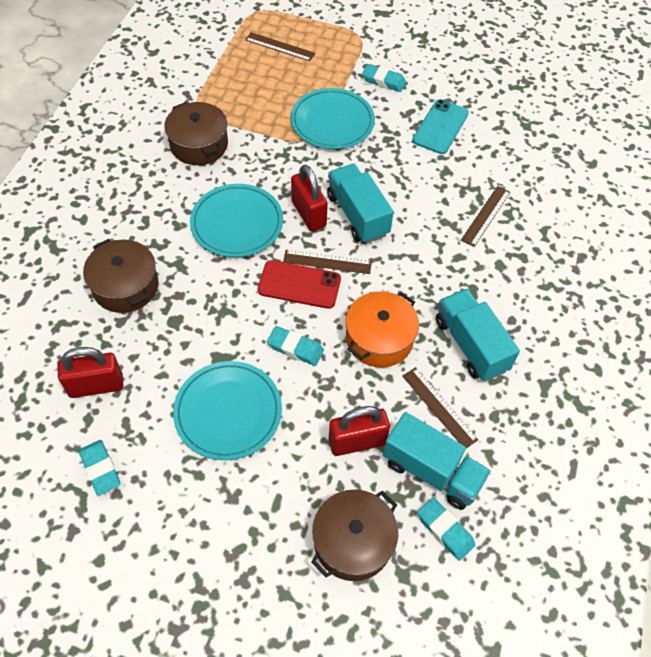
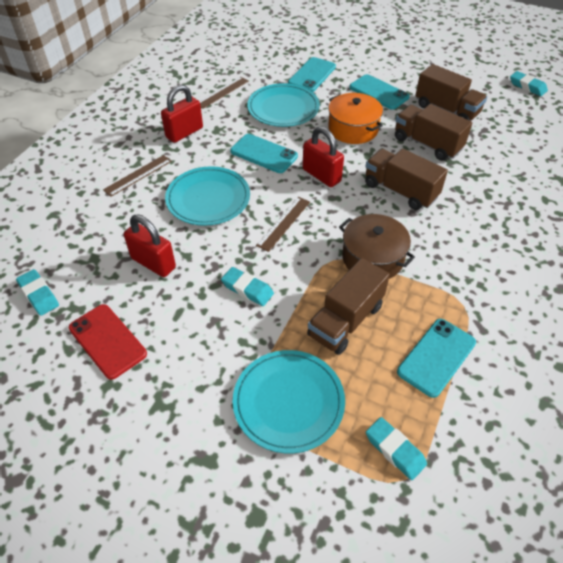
brown pot: [83,239,158,313] [164,102,228,165] [311,489,398,581] = 3 -> [339,214,415,279] = 1
brown ruler: [245,32,315,61] [283,250,372,274] [402,367,478,449] [461,186,511,247] = 4 -> [103,155,172,197] [199,77,249,109] [256,197,310,252] = 3
brown truck: none = 0 -> [307,258,390,355] [365,149,448,210] [395,104,472,161] [415,64,487,121] = 4
turquoise phone: [412,99,469,154] = 1 -> [230,134,298,173] [288,57,336,92] [349,74,410,110] [397,319,476,398] = 4
turquoise truck: [327,164,394,243] [383,412,491,510] [436,289,520,381] = 3 -> none = 0

